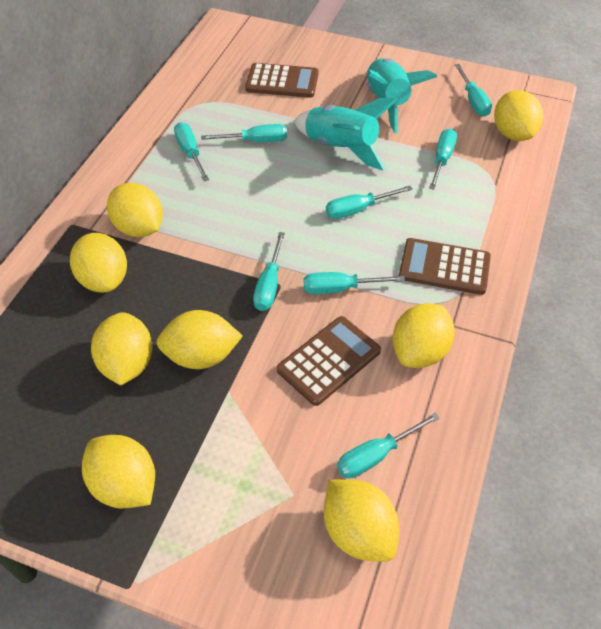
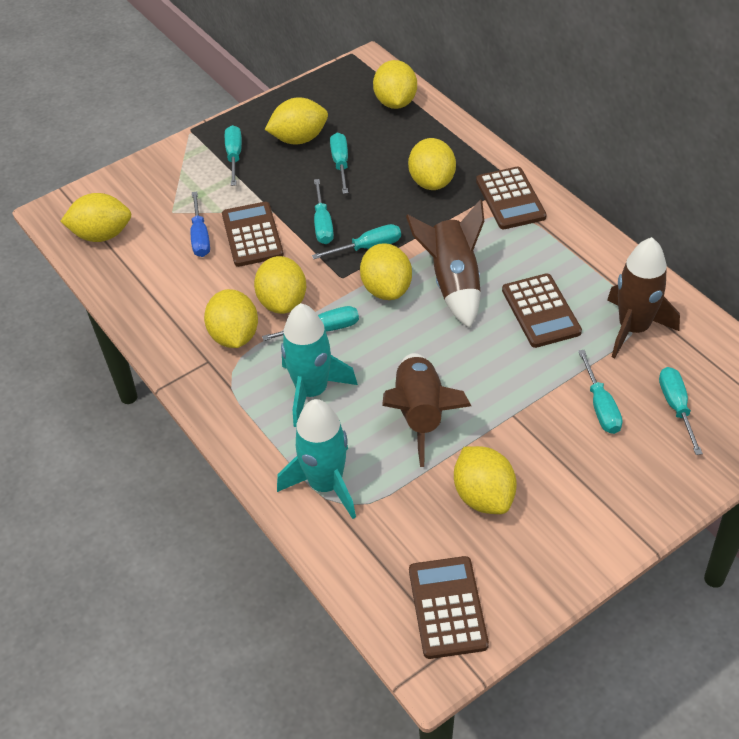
blue screwdriver: none = 0 -> [191,191,210,257] = 1
brown calculator: [245,63,319,98] [277,316,381,406] [399,238,491,295] = 3 -> [222,202,284,267] [409,556,489,659] [476,167,547,229] [502,273,582,348] = 4
brown rocket: none = 0 -> [382,353,471,467] [406,199,484,328] [607,237,680,358] = 3
turquoise screwdriver: [174,122,209,181] [201,124,287,142] [253,232,285,311] [304,272,405,294] [326,186,413,219] [337,413,440,478] [429,129,457,190] [455,64,492,116] = 8 -> [225,125,242,186] [262,306,359,341] [312,224,401,259] [314,179,334,244] [330,133,348,194] [578,350,623,434] [659,367,703,455] = 7

